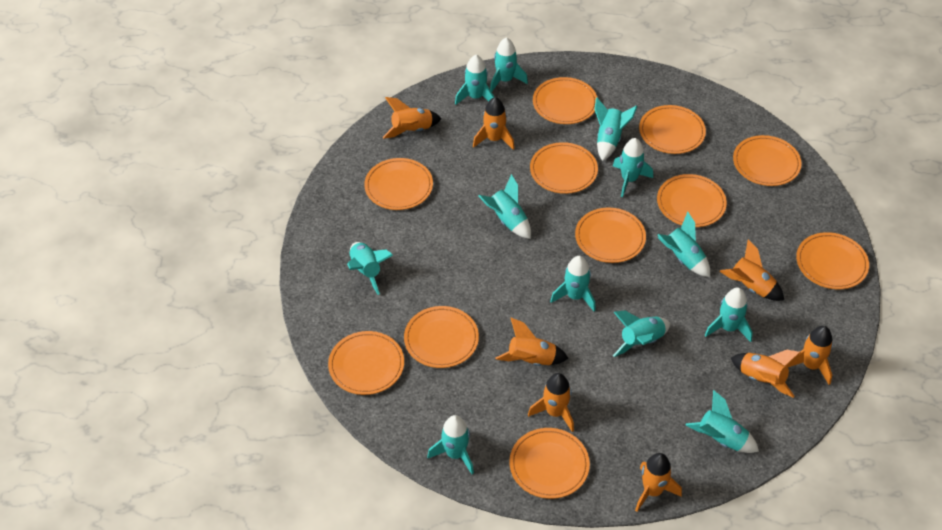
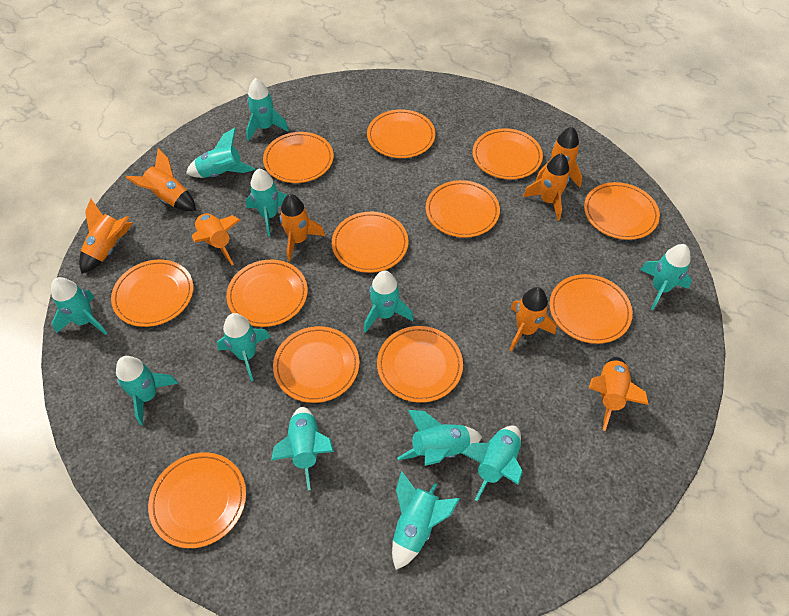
orange plate: [328,331,404,395] [364,158,433,210] [404,306,479,368] [509,428,590,499] [530,142,598,194] [533,77,597,124] [575,208,646,263] [639,105,706,154] [657,174,727,227] [733,135,802,186] [796,232,869,289] = 11 -> [111,260,194,327] [148,452,246,548] [226,260,308,327] [263,132,334,183] [273,326,360,403] [332,212,409,273] [367,109,436,158] [377,326,463,403] [426,180,500,238] [473,128,543,180] [550,274,633,344] [584,182,660,240] = 12

